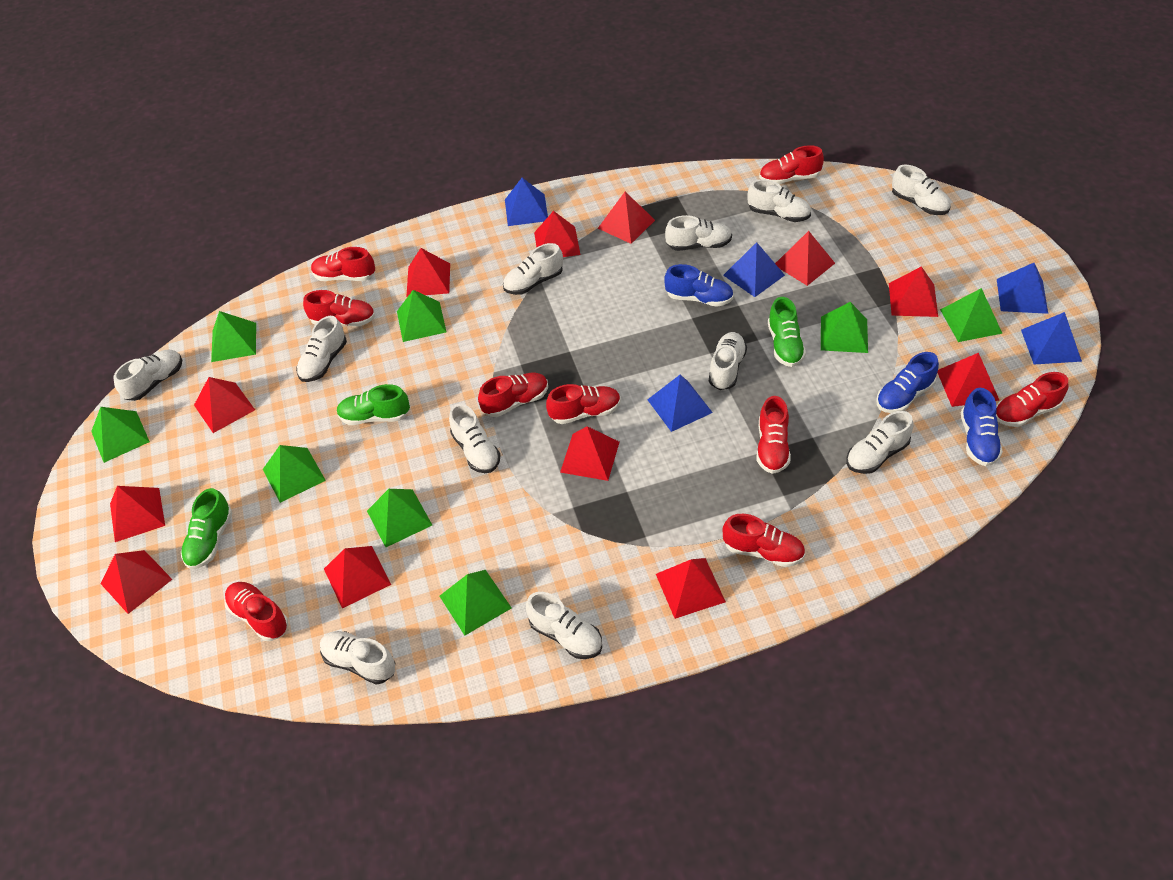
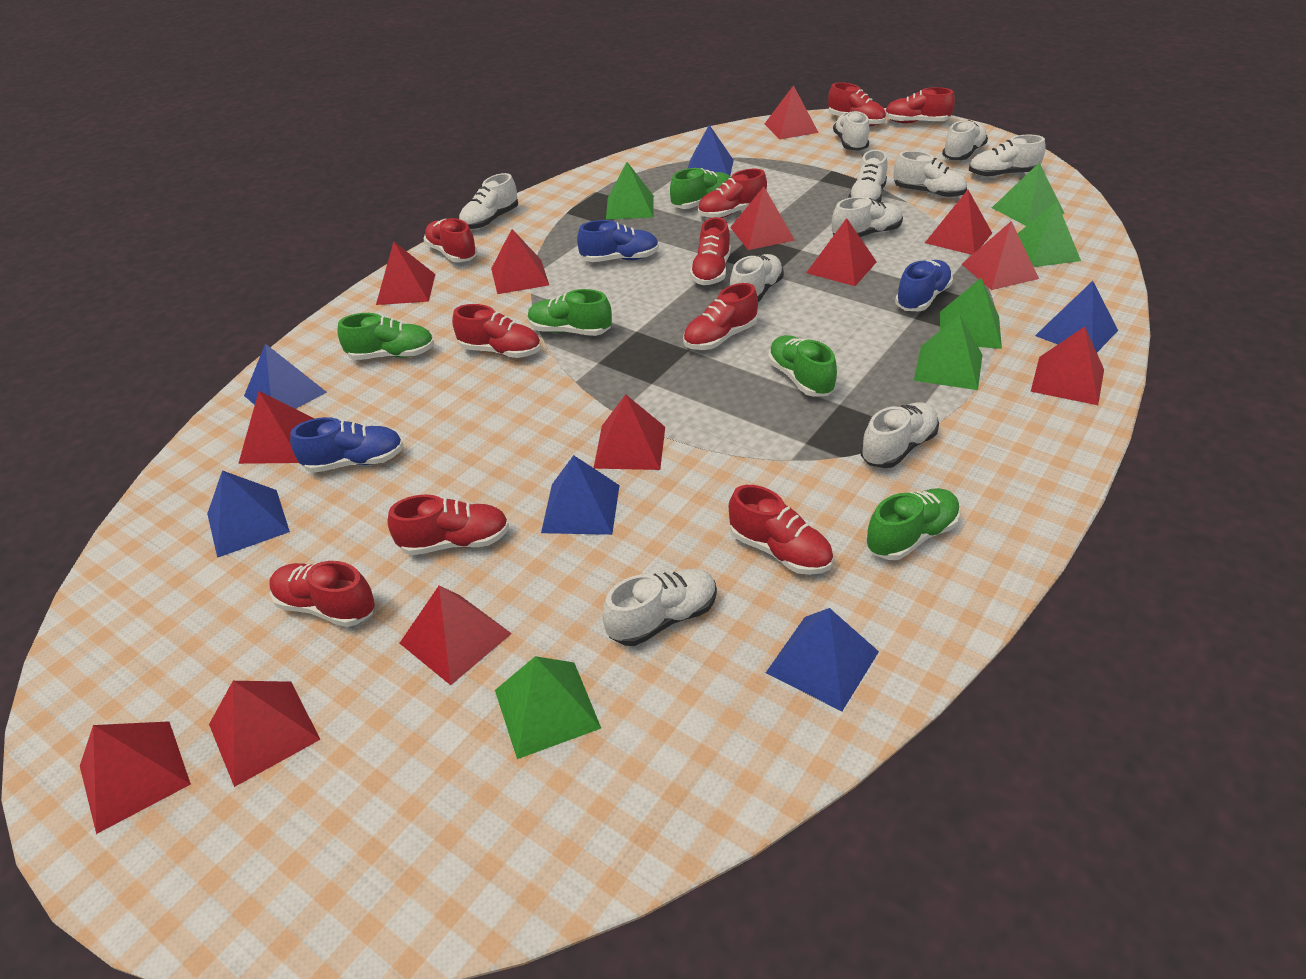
blue pyramid: [505,178,548,226] [647,375,713,432] [723,242,785,297] [997,263,1048,314] [1021,312,1082,365] = 5 -> [207,470,290,558] [244,344,327,409] [541,455,620,535] [688,125,734,176] [766,608,879,711] [1035,281,1118,352] = 6
green pyramid: [91,407,150,463] [211,311,256,362] [263,445,326,503] [367,489,432,547] [397,290,446,342] [440,570,511,635] [821,302,868,353] [940,288,1003,342] = 8 -> [495,656,601,759] [606,162,654,219] [914,314,982,390] [940,278,1002,349] [992,162,1065,226] [1017,201,1081,267] = 6
green shoe: [181,488,232,569] [337,384,410,425] [768,297,806,367] = 3 -> [337,313,434,360] [528,289,612,336] [670,168,731,209] [768,335,837,397] [866,488,960,560] = 5
red pyramid: [100,550,173,614] [110,486,165,542] [194,377,255,433] [324,546,391,608] [406,248,450,297] [534,211,580,257] [560,426,620,481] [598,192,655,244] [656,558,726,619] [775,231,835,286] [889,266,938,317] [937,353,1000,407] = 12 -> [80,721,191,834] [209,681,320,787] [238,391,314,464] [376,242,435,305] [400,585,512,685] [491,229,549,294] [594,394,665,470] [730,187,795,250] [765,85,819,140] [806,218,877,286] [925,190,992,255] [962,221,1039,290] [1031,327,1104,405] = 13
red shoe: [225,582,288,641] [303,290,375,326] [311,247,375,281] [478,373,548,417] [546,384,621,424] [723,514,805,567] [757,396,791,474] [759,145,824,184] [996,372,1068,427] = 9 -> [270,561,375,627] [387,495,509,555] [424,218,478,262] [452,304,541,358] [683,283,758,350] [690,217,731,285] [698,169,767,218] [729,485,833,575] [828,82,886,126] [885,87,955,123] = 10
white shoe: [114,350,182,401] [296,316,347,382] [320,631,396,685] [449,404,501,473] [503,243,563,295] [526,592,602,659] [665,215,732,251] [709,332,747,390] [748,179,811,222] [846,411,913,474] [892,164,951,215] = 11 -> [459,173,518,230] [602,569,717,646] [730,254,784,302] [832,197,903,237] [833,111,869,151] [848,150,887,202] [861,402,939,468] [893,151,967,198] [942,120,988,160] [969,135,1046,178] = 10

